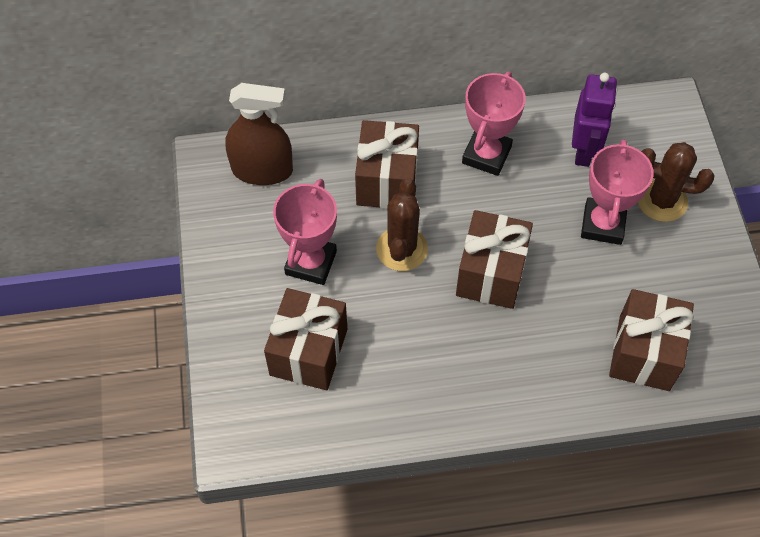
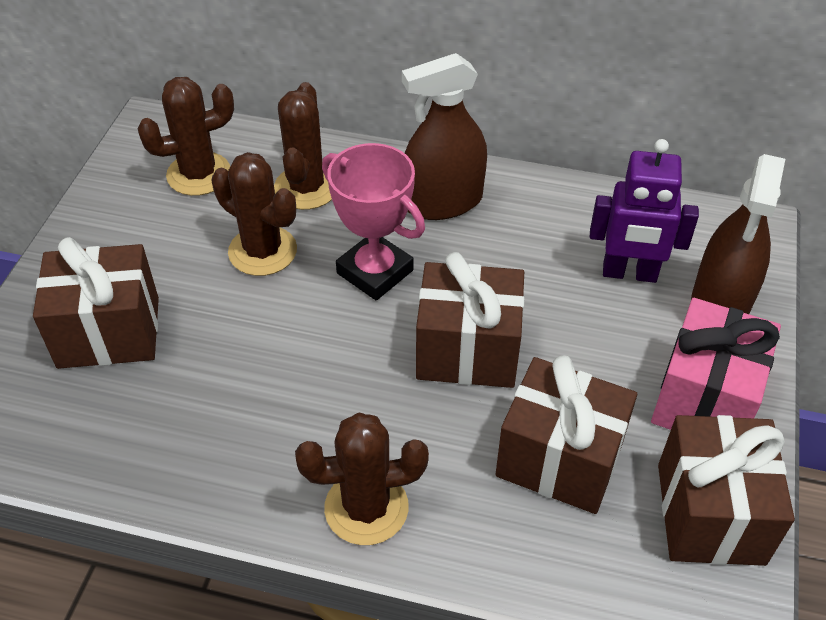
brown cactus: [376,178,428,271] [638,142,715,222] = 2 -> [138,77,234,196] [211,152,297,276] [274,82,332,210] [295,412,429,545] = 4
brown spray bottle: [225,83,293,185] = 1 -> [402,53,487,220] [691,154,785,314] = 2
pink gift: none = 0 -> [651,298,781,430] = 1
pink trophy: [273,179,337,285] [462,71,526,176] [581,139,654,245] = 3 -> [322,143,425,300] = 1

